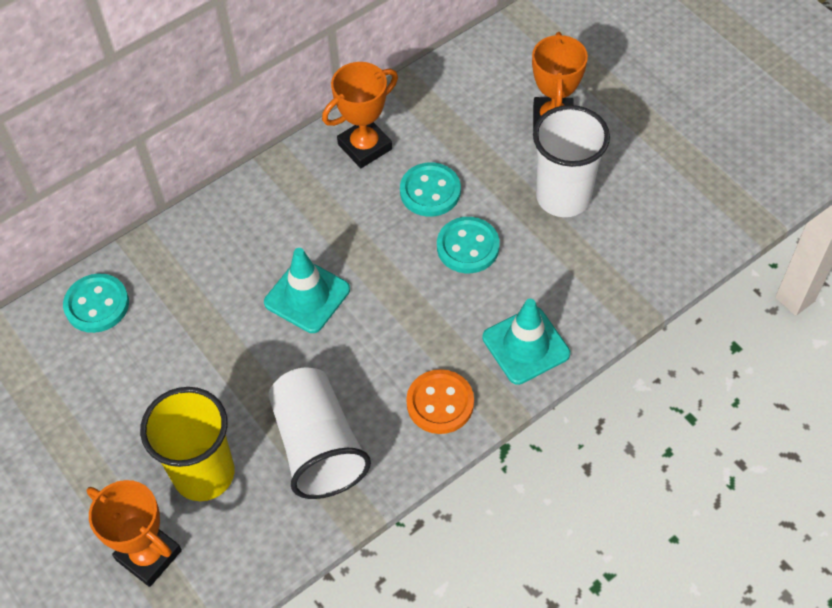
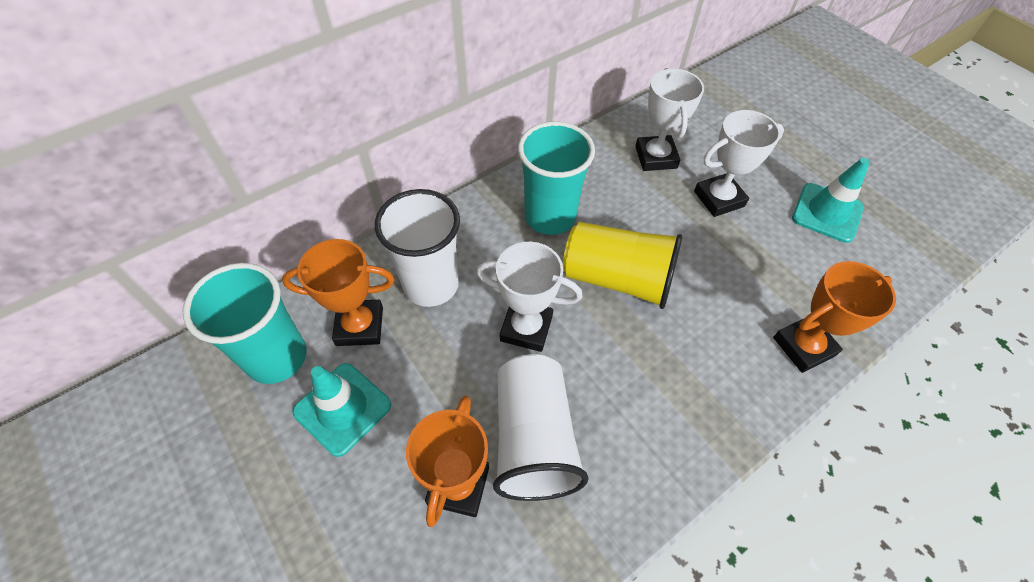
orange button: [406,369,474,434] = 1 -> none = 0
turquoise button: [63,274,129,333] [400,162,461,217] [437,217,500,273] = 3 -> none = 0
turquoise cup: none = 0 -> [183,263,307,384] [518,122,595,235] = 2
white trophy: none = 0 -> [476,242,582,352] [635,68,704,171] [694,110,784,217] = 3

